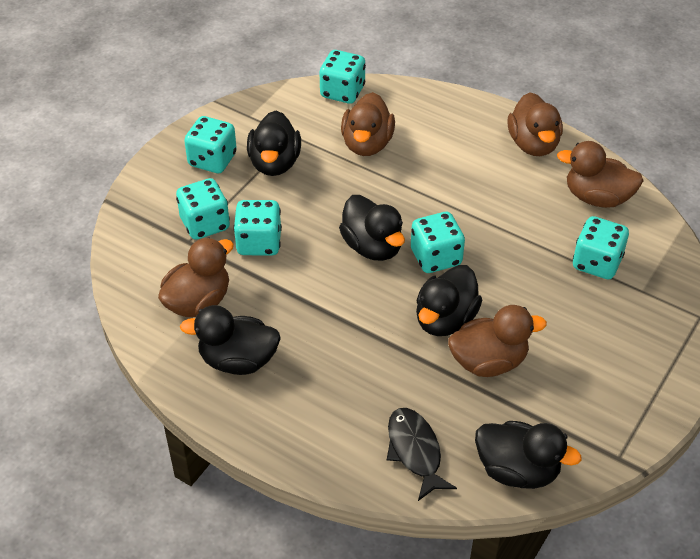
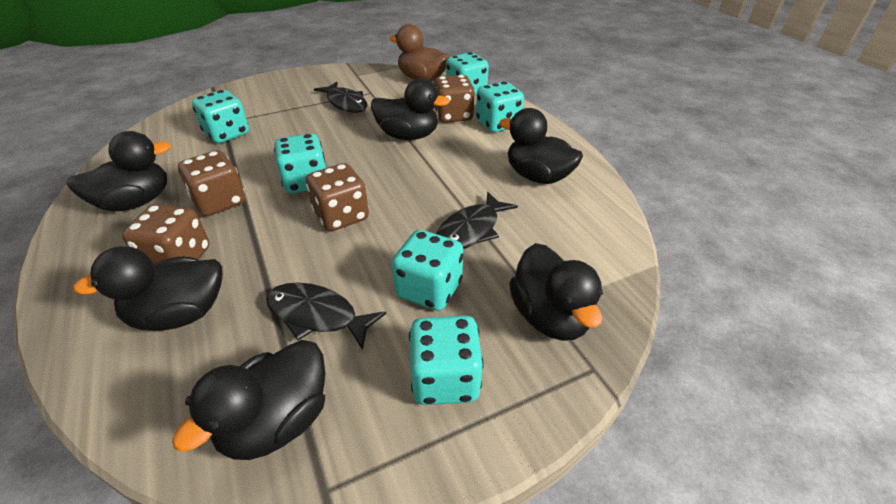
black duck: [180,305,281,375] [247,110,301,176] [339,195,405,261] [416,265,482,336] [475,421,582,489] = 5 -> [66,131,171,211] [73,246,223,331] [172,340,325,460] [371,78,450,140] [499,108,583,184] [509,243,603,341] = 6
black fish: [387,408,457,501] = 1 -> [266,282,386,350] [314,82,367,113] [436,192,518,249] = 3
brown dice: none = 0 -> [122,204,210,266] [178,150,245,216] [306,163,369,231] [434,75,475,123] = 4
brown duck: [158,237,234,317] [341,92,395,156] [448,305,547,377] [507,92,563,156] [557,141,644,208] = 5 -> [389,24,449,81] = 1

